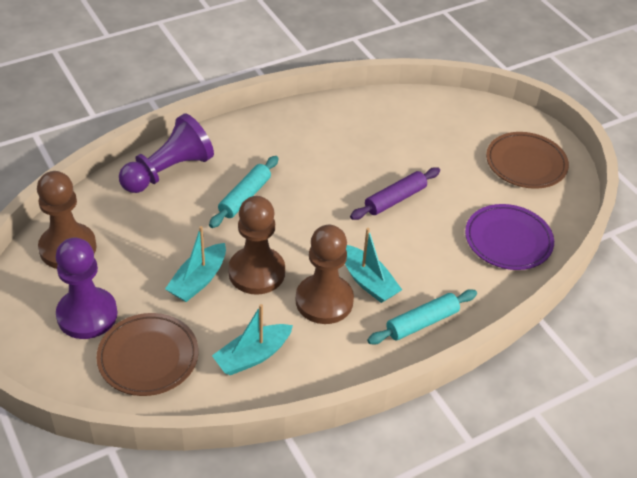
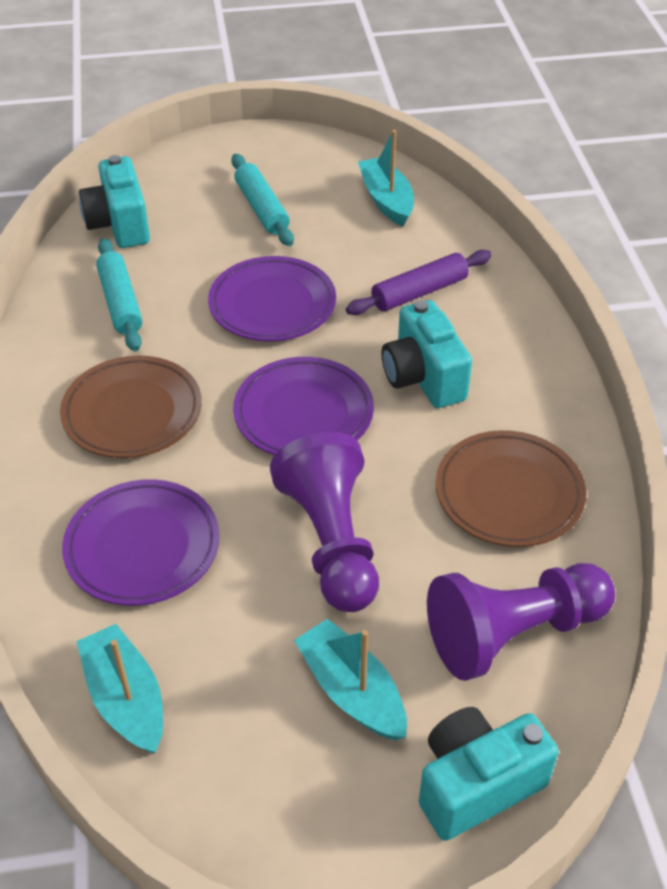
brown pawn: [37,171,97,269] [228,196,285,295] [296,225,354,324] = 3 -> none = 0
purple plate: [465,204,554,270] = 1 -> [62,479,220,606] [208,256,336,341] [233,357,374,455] = 3
turquoise camera: none = 0 -> [79,155,150,248] [382,300,472,408] [419,707,559,841] = 3

